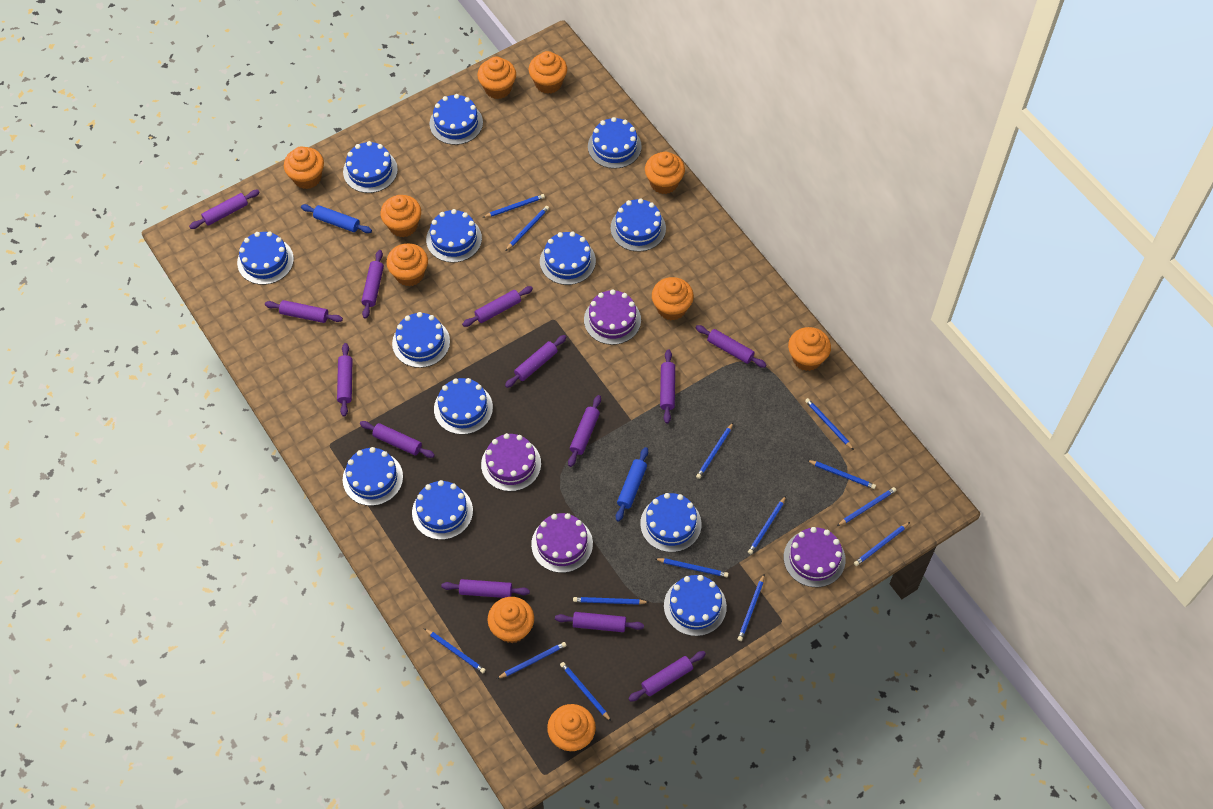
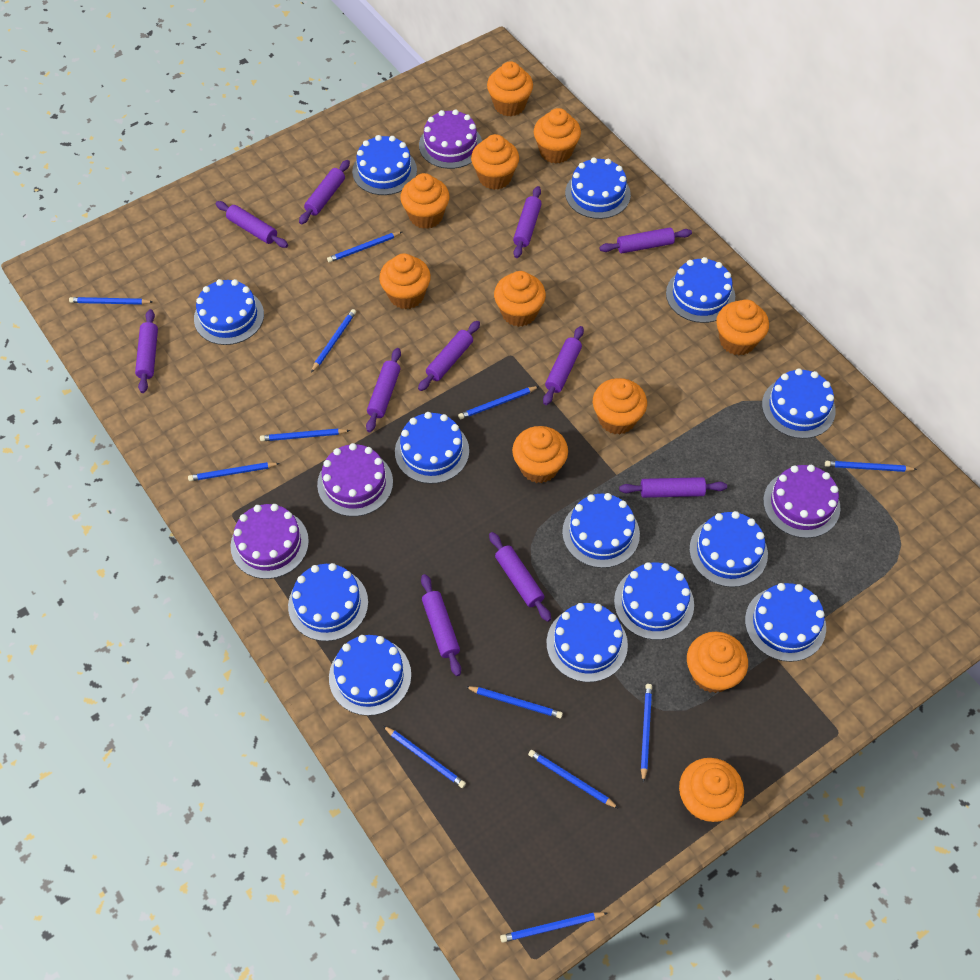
blue pencil: [424,629,486,673] [482,194,545,218] [497,642,567,679] [505,206,549,251] [560,662,611,721] [573,597,649,605] [655,558,729,577] [696,423,733,479] [737,575,764,641] [748,496,786,554] [805,398,854,450] [807,460,876,489] [837,487,897,526] [854,522,910,566] = 14 -> [69,297,153,305] [188,462,280,481] [260,429,350,441] [311,309,356,373] [327,232,402,262] [383,726,466,788] [458,386,539,419] [465,686,563,718] [500,912,607,943] [528,750,619,809] [641,684,652,783] [825,461,917,472] = 12
blue rolling pin: [301,204,372,233] [616,447,648,521] = 2 -> none = 0
orange cupcake: [284,146,324,189] [380,195,421,237] [387,243,428,286] [477,56,516,99] [488,597,534,643] [529,51,567,94] [547,704,596,752] [645,152,685,194] [652,277,694,321] [788,327,831,371] = 10 -> [379,253,431,309] [400,173,449,229] [471,134,519,190] [487,61,533,116] [494,271,546,327] [512,426,568,483] [534,108,581,164] [593,378,647,435] [679,758,744,822] [687,632,748,693] [716,299,769,355] = 11
purple rolling pin: [189,190,260,229] [265,300,343,323] [337,343,352,417] [360,421,435,458] [361,250,384,319] [441,579,530,598] [462,286,533,327] [505,335,566,388] [555,612,644,632] [568,395,601,467] [628,651,706,702] [660,349,675,423] [696,325,766,368] = 13 -> [135,309,158,393] [216,201,288,248] [299,160,350,224] [366,348,401,432] [418,321,480,391] [421,574,461,676] [489,532,551,622] [513,186,542,258] [543,326,584,405] [599,228,692,253] [619,477,727,498] = 11

